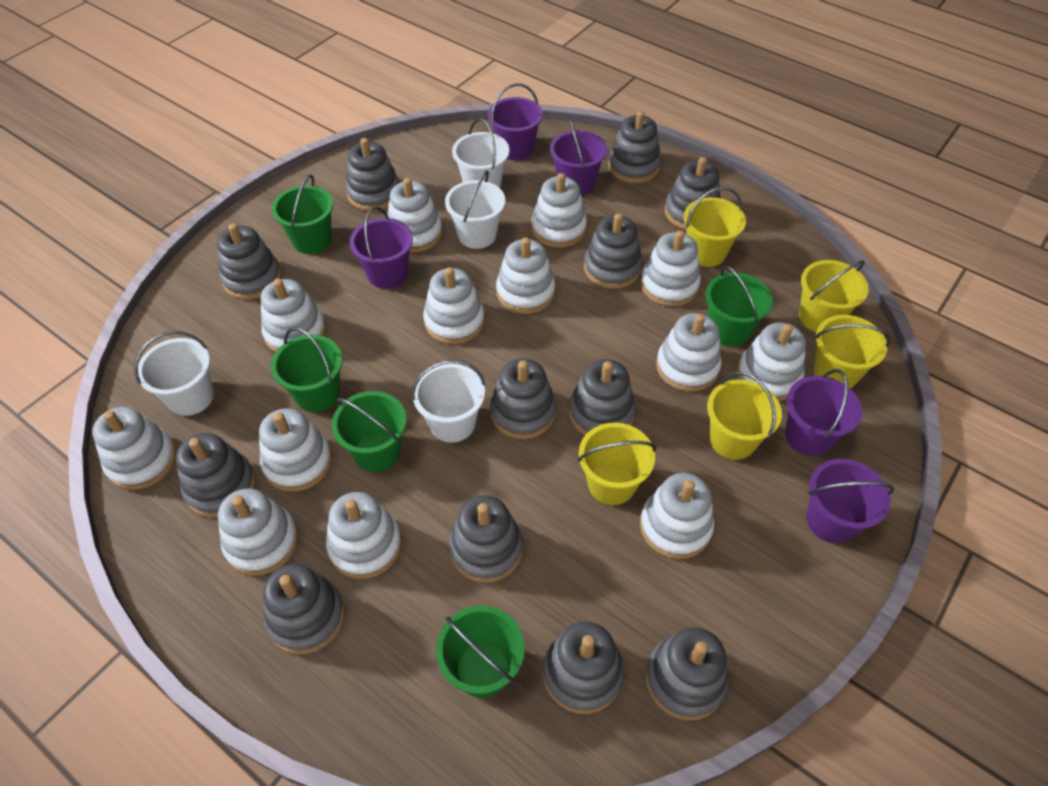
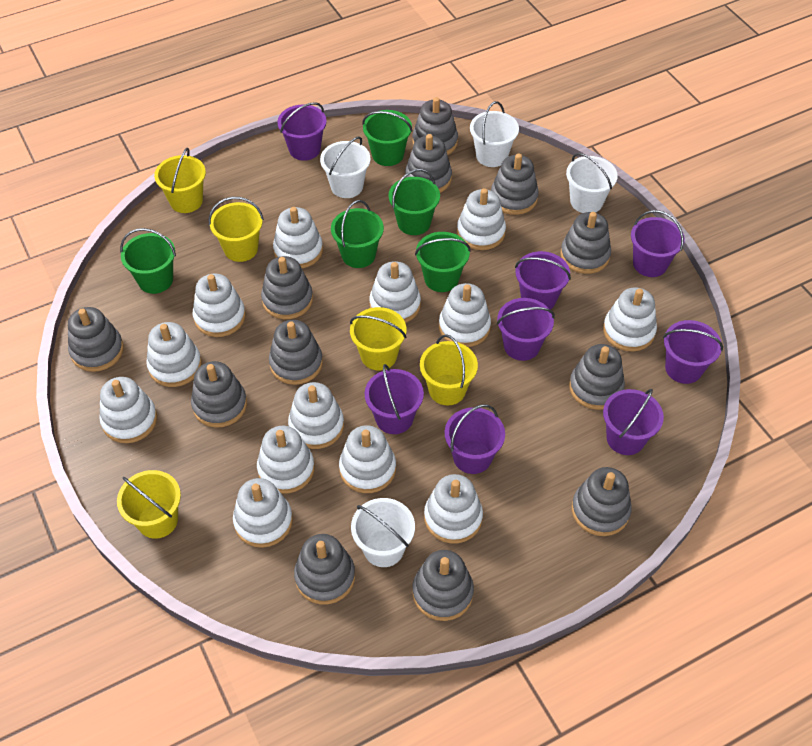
purple bucket: [350,207,413,289] [488,83,543,160] [550,118,607,195] [785,369,862,456] [806,459,894,543] = 5 -> [277,102,327,161] [365,364,424,434] [445,404,505,474] [497,298,555,361] [515,251,571,310] [603,389,664,455] [631,210,685,277] [663,320,723,384] = 8

